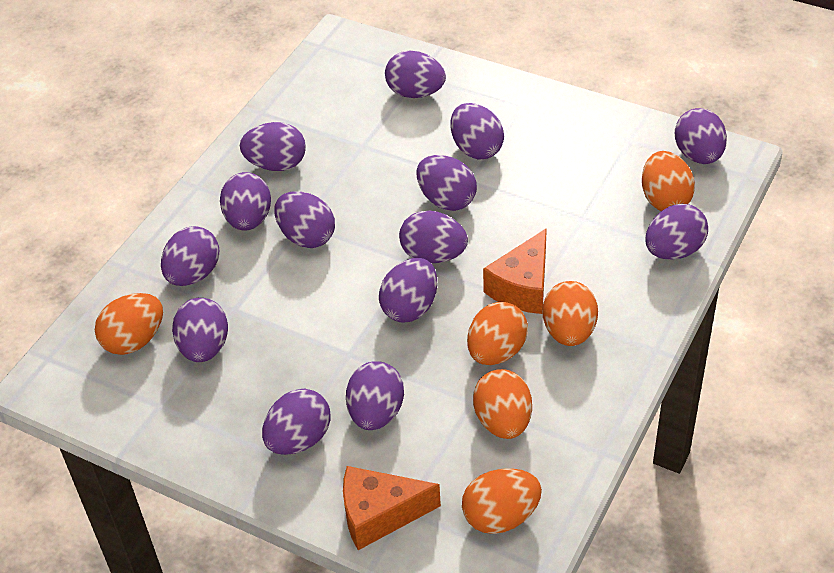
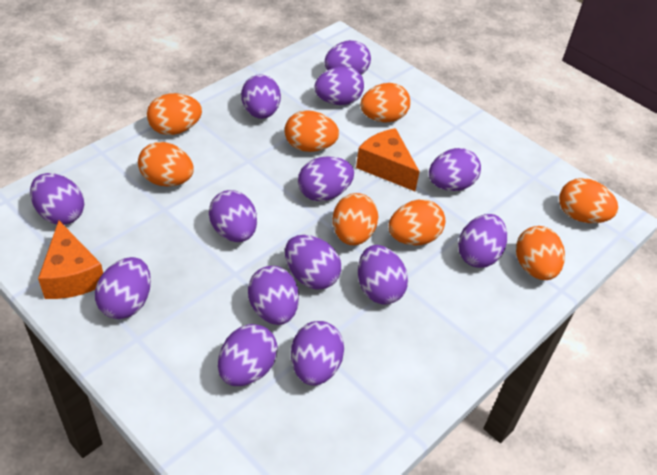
orange egg: [95,293,163,355] [462,468,542,534] [467,302,528,365] [473,369,532,439] [543,281,598,346] [642,151,695,211] = 6 -> [138,142,193,186] [147,93,202,135] [285,110,339,152] [333,193,379,245] [360,83,410,123] [389,200,445,245] [516,226,565,280] [559,178,618,223] = 8

